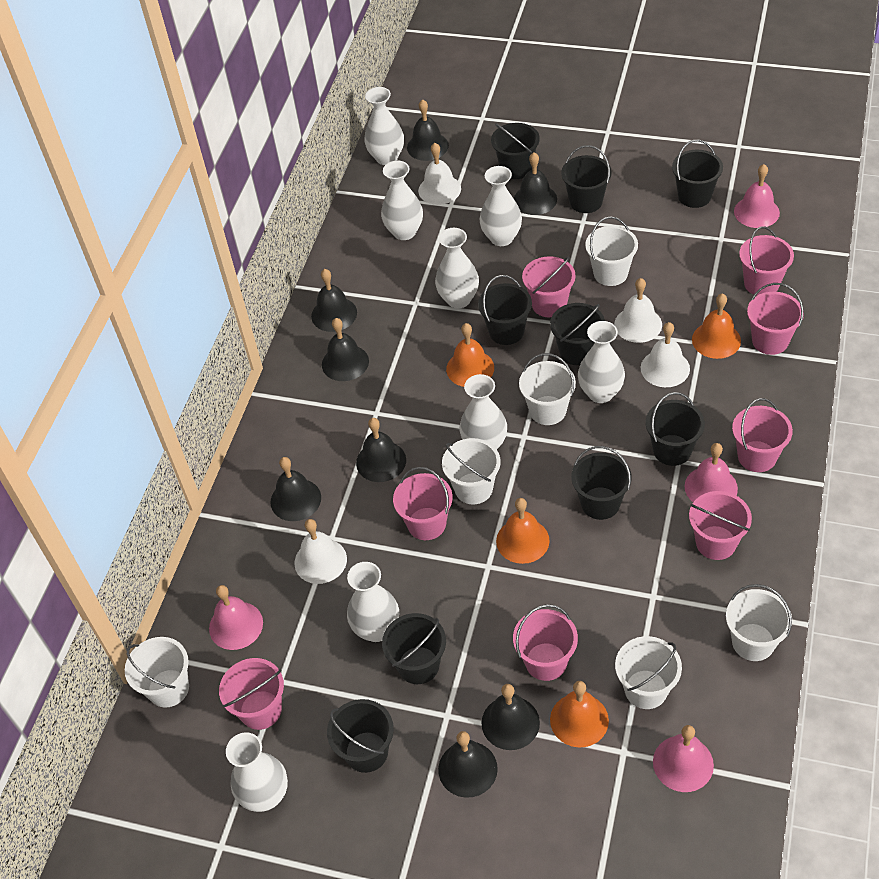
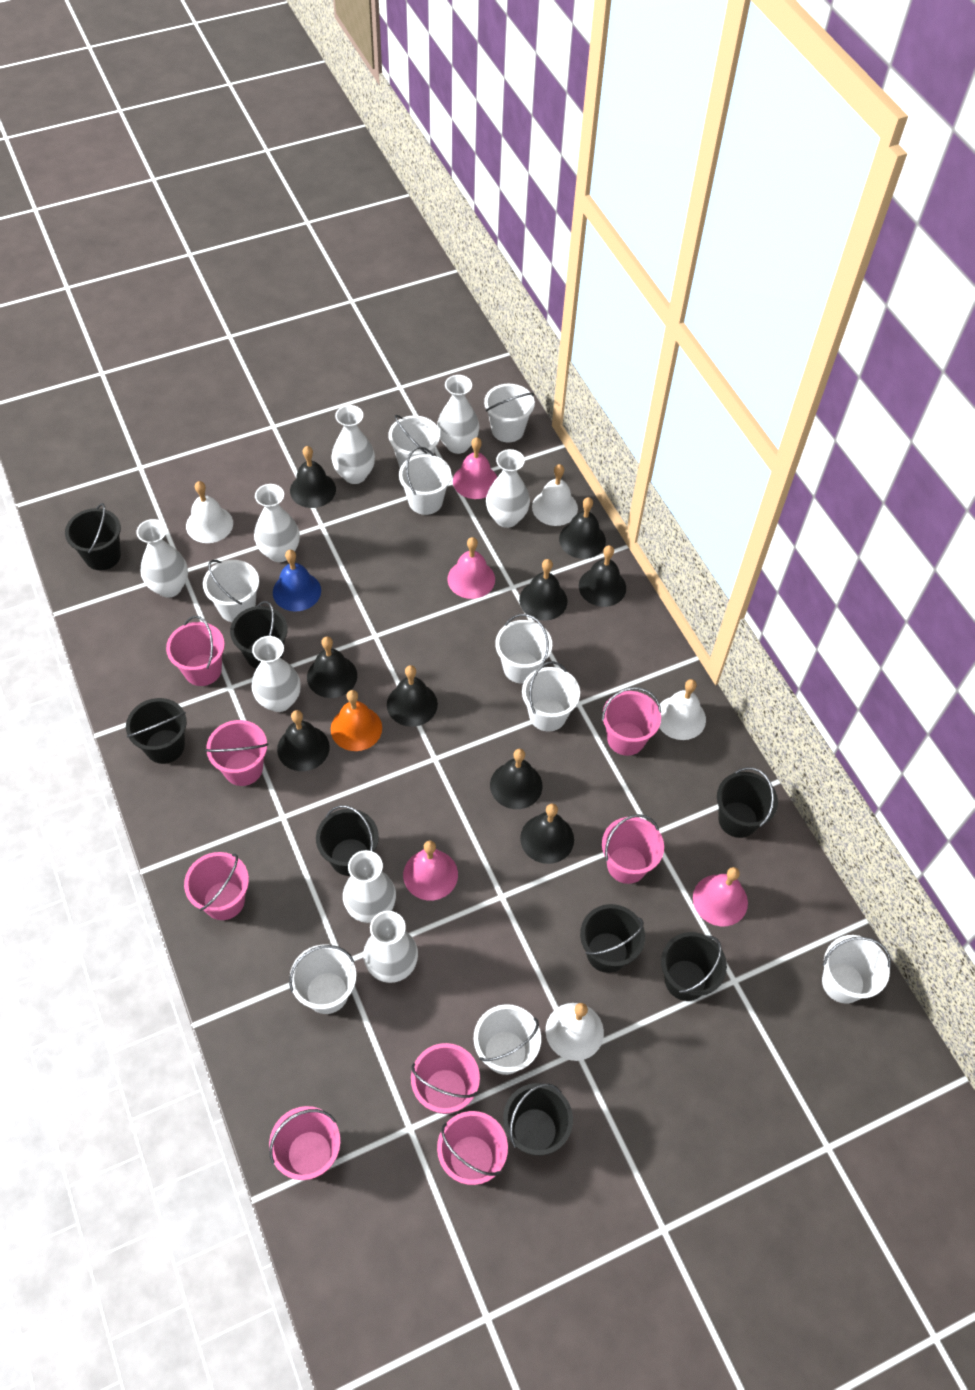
black bell: [271,457,321,521] [311,269,357,332] [322,318,369,381] [356,418,406,482] [407,99,449,161] [438,731,498,798] [482,684,540,750] [514,153,557,215] = 8 -> [277,710,330,771] [290,446,336,508] [307,637,357,698] [387,665,438,727] [490,749,543,809] [519,559,567,621] [520,804,574,864] [559,497,606,559] [579,545,626,607] = 9
black bucket: [327,699,394,773] [382,613,446,684] [478,275,532,345] [491,123,540,179] [550,303,605,365] [561,145,612,213] [571,446,632,520] [646,392,705,466] [672,139,723,208] = 9 -> [65,503,121,570] [126,698,187,764] [230,601,288,669] [316,805,379,876] [503,1083,573,1156] [580,904,645,973] [661,932,727,1001] [717,767,778,838] = 8
blue bell: none = 0 -> [273,550,321,612] = 1
orange bell: [446,323,494,387] [496,498,550,564] [550,681,609,747] [692,293,741,359] = 4 -> [331,690,382,751] = 1
white bucket: [125,637,189,708] [442,438,501,504] [519,353,576,425] [585,216,638,286] [615,636,682,709] [726,584,792,661] = 6 -> [203,560,259,622] [289,945,356,1014] [388,415,440,467] [399,447,451,515] [474,1004,541,1075] [484,384,535,443] [495,614,552,684] [522,661,580,732] [822,935,891,1004] = 9

